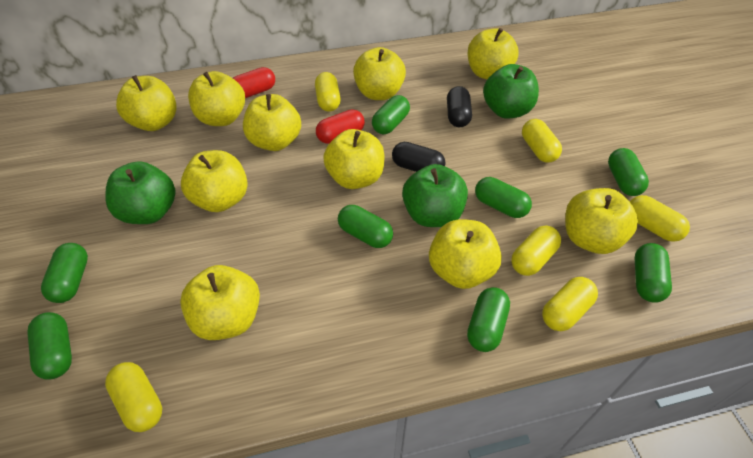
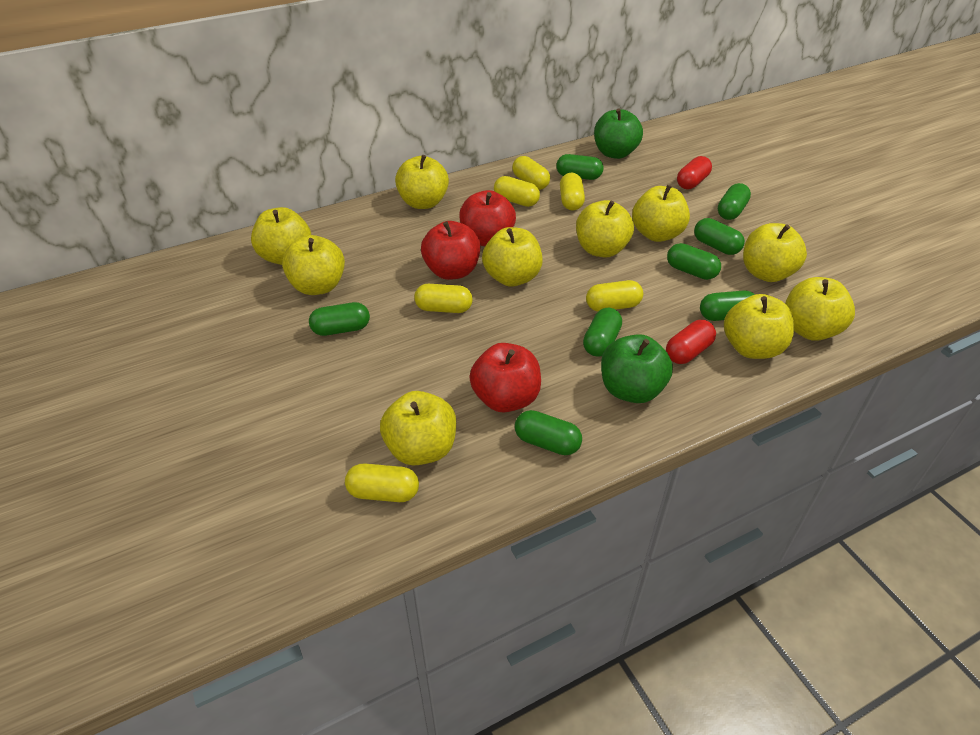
black capsule: [392,142,446,172] [447,86,472,127] = 2 -> none = 0
green apple: [106,161,176,224] [402,164,468,227] [483,64,539,118] = 3 -> [594,108,643,159] [601,334,673,403] = 2
red apple: none = 0 -> [421,221,480,280] [459,190,516,246] [469,343,541,412] = 3

